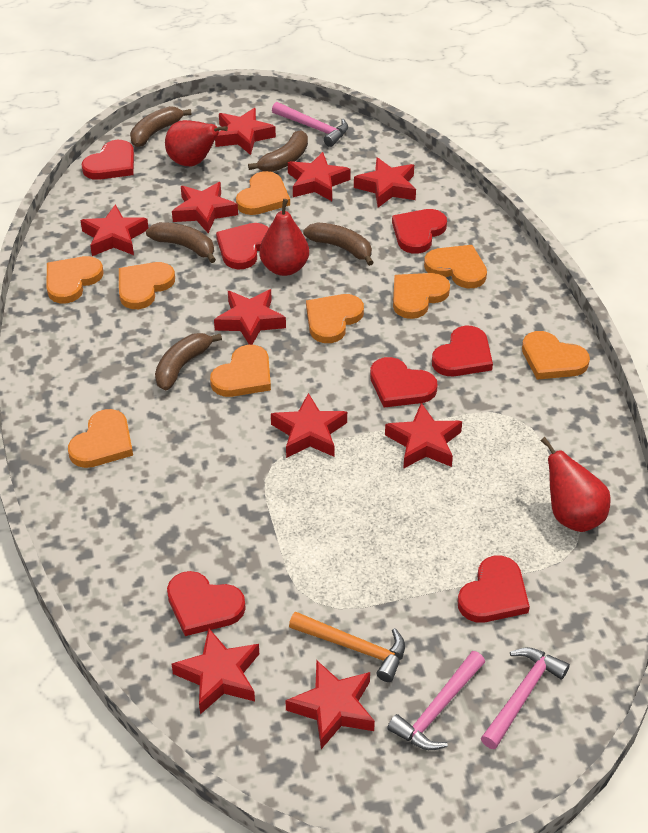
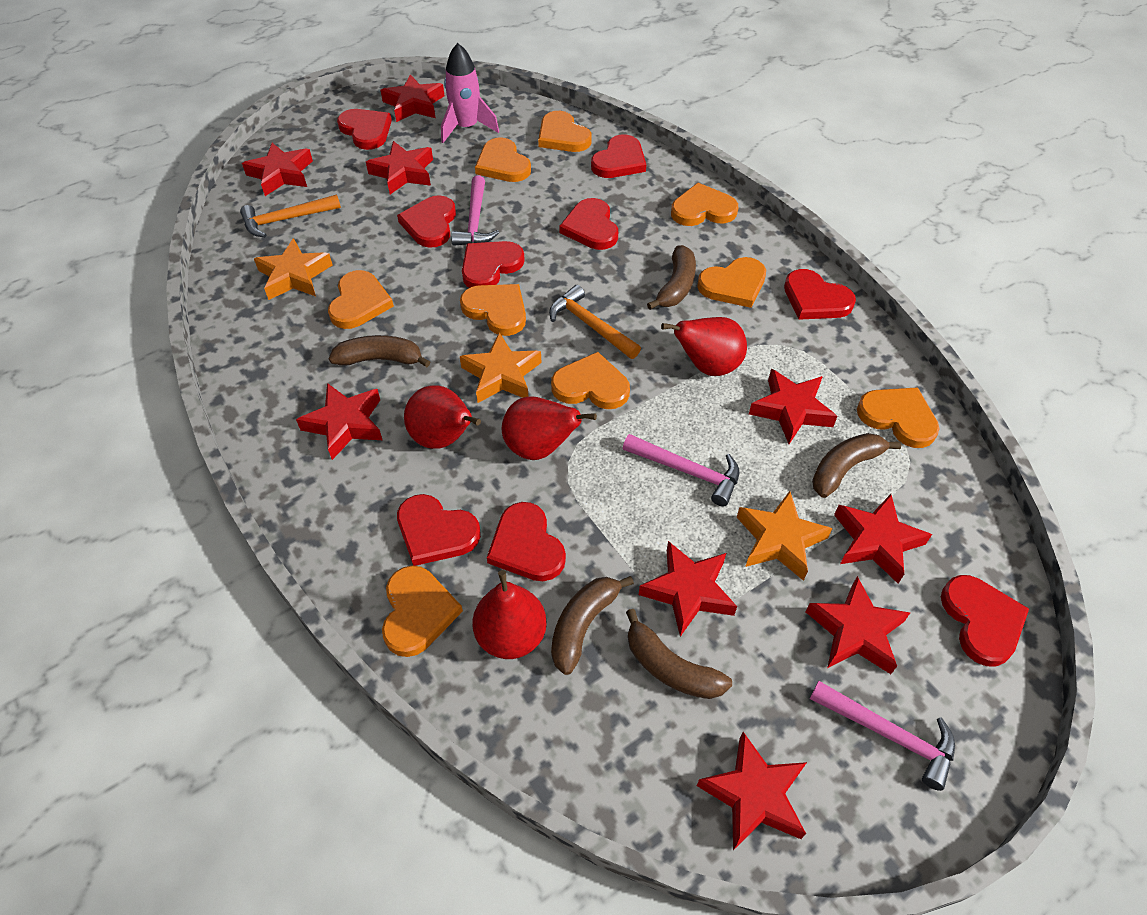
orange hammer: [289,611,405,682] = 1 -> [240,195,341,237] [549,285,641,359] = 2
orange star: none = 0 -> [254,238,332,300] [460,332,541,403] [737,491,832,581] = 3
pink rocket: none = 0 -> [441,43,499,143] = 1
red heart: [82,140,134,180] [167,571,246,636] [216,223,269,270] [370,357,438,408] [392,209,447,254] [432,326,493,376] [458,555,530,623] = 7 -> [337,109,392,150] [397,195,456,248] [397,494,481,566] [462,241,525,288] [487,502,566,581] [559,198,618,250] [591,134,646,178] [784,269,856,320] [941,575,1029,666] = 9
red pear: [165,120,228,166] [259,199,309,276] [541,437,611,532] = 3 -> [404,385,481,449] [472,570,547,659] [502,396,597,460] [661,317,747,376] = 4
red star: [80,204,148,256] [172,182,238,233] [172,628,259,714] [214,289,286,345] [215,108,276,155] [271,393,347,458] [285,660,375,749] [288,152,351,201] [354,157,416,208] [385,403,462,469] = 10 -> [242,143,313,196] [296,383,382,460] [366,141,433,194] [381,74,445,122] [639,541,737,637] [697,732,807,850] [749,369,838,444] [806,576,910,674] [834,494,932,584] = 9

